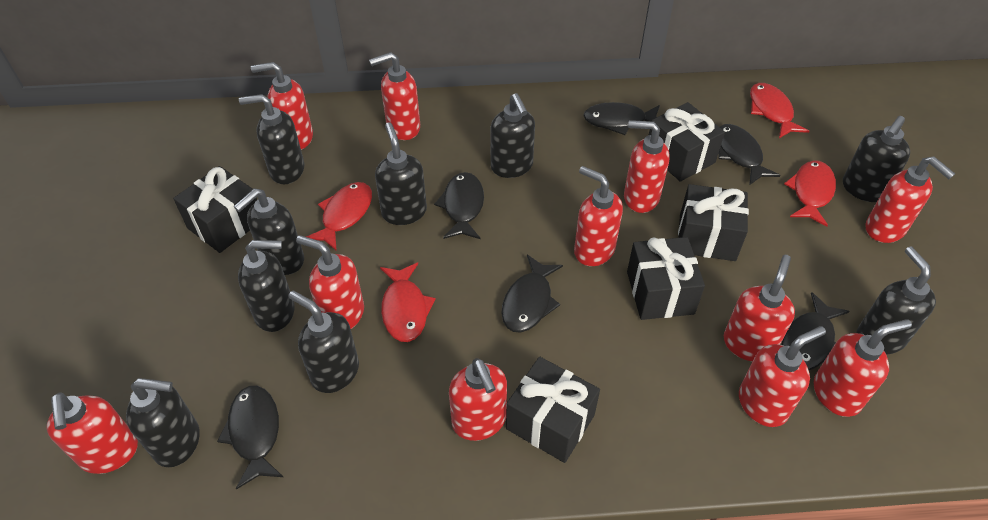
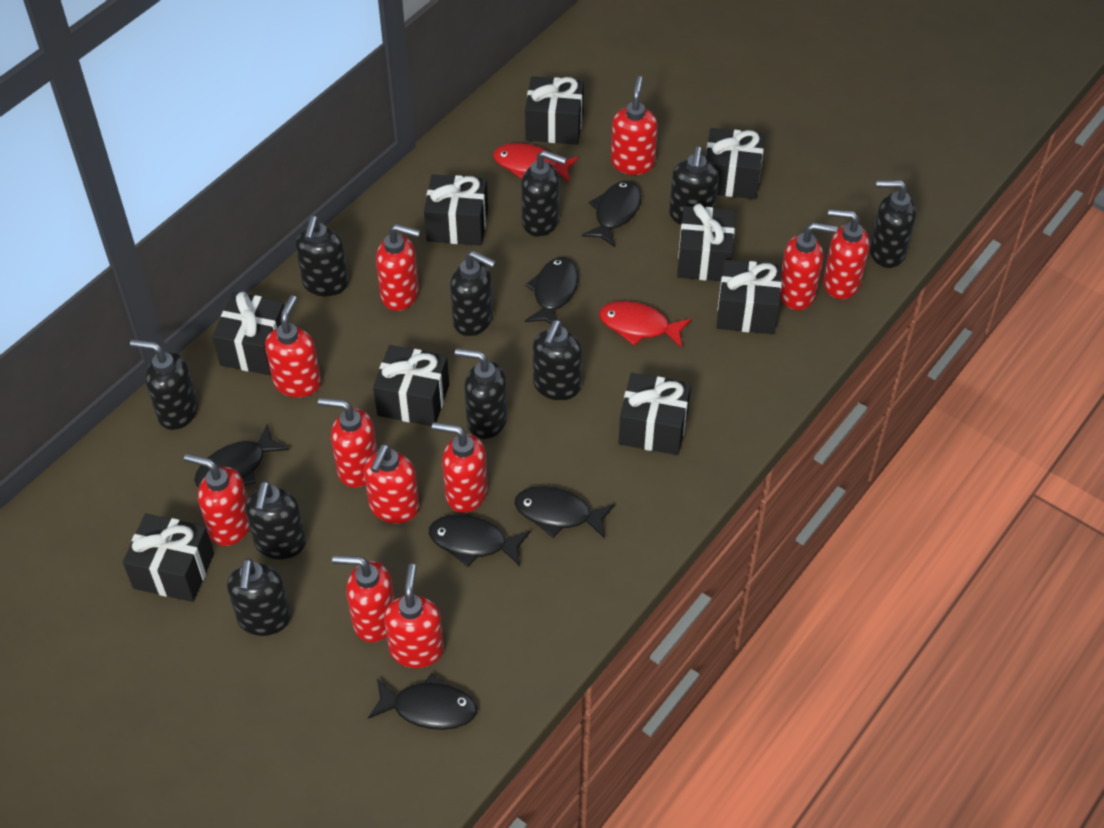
black gift: [173,166,257,253] [506,357,600,463] [627,237,705,320] [649,102,725,182] [678,184,749,261] = 5 -> [123,514,214,602] [212,292,284,375] [373,345,449,426] [424,174,488,246] [525,76,584,145] [619,373,691,455] [677,204,735,281] [706,128,765,199] [717,260,782,334] = 9
black soap dispenser: [126,378,200,467] [234,188,304,275] [238,240,295,332] [239,94,305,184] [288,291,359,393] [375,122,427,225] [490,93,535,178] [843,116,910,202] [856,246,936,355] = 9 -> [130,340,198,430] [227,558,291,636] [245,481,306,560] [295,216,349,297] [450,251,496,336] [455,348,508,439] [521,150,567,237] [533,320,582,401] [669,147,719,225] [870,180,916,268] = 10
red fish: [306,182,372,251] [380,262,436,342] [750,83,809,138] [784,160,836,227] = 4 -> [493,143,579,183] [599,301,691,348] = 2

